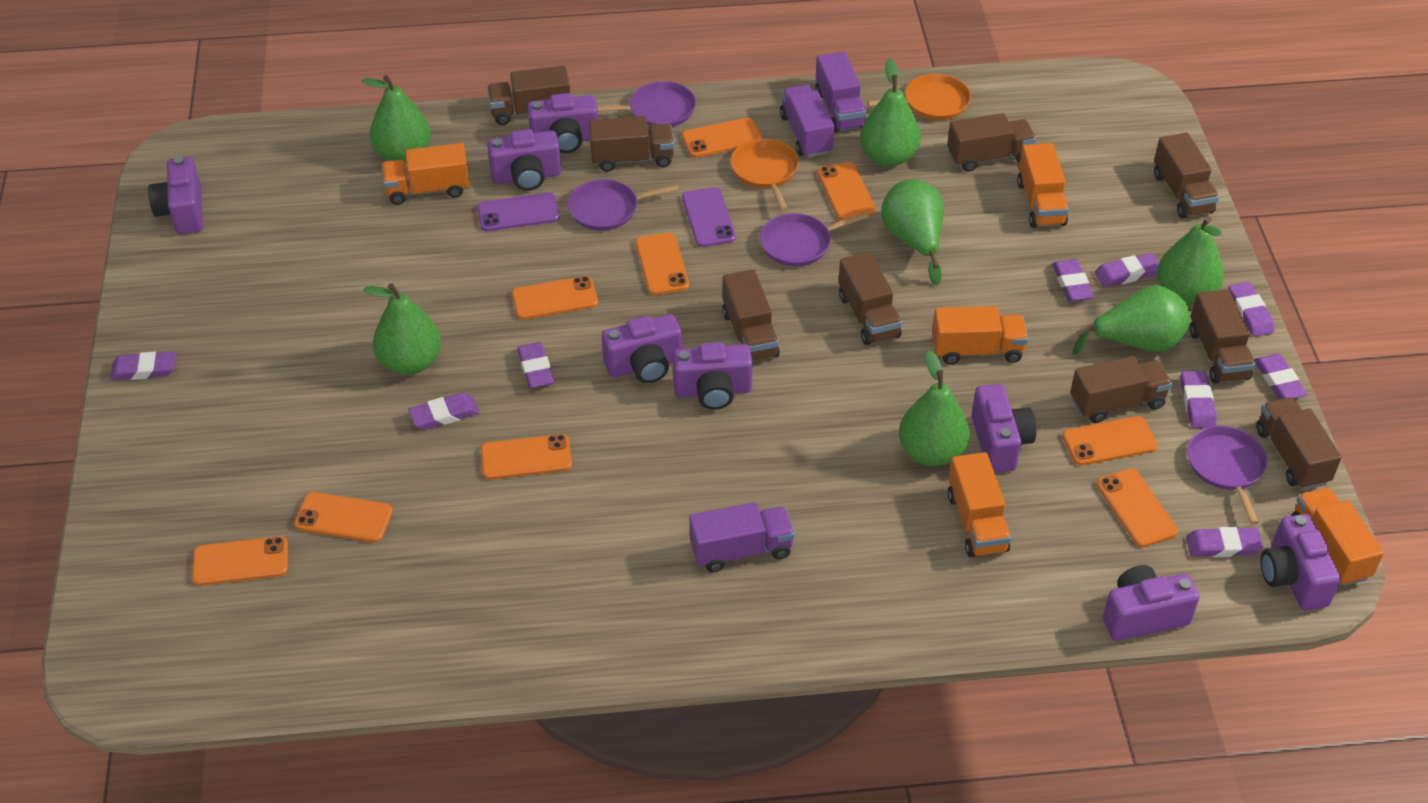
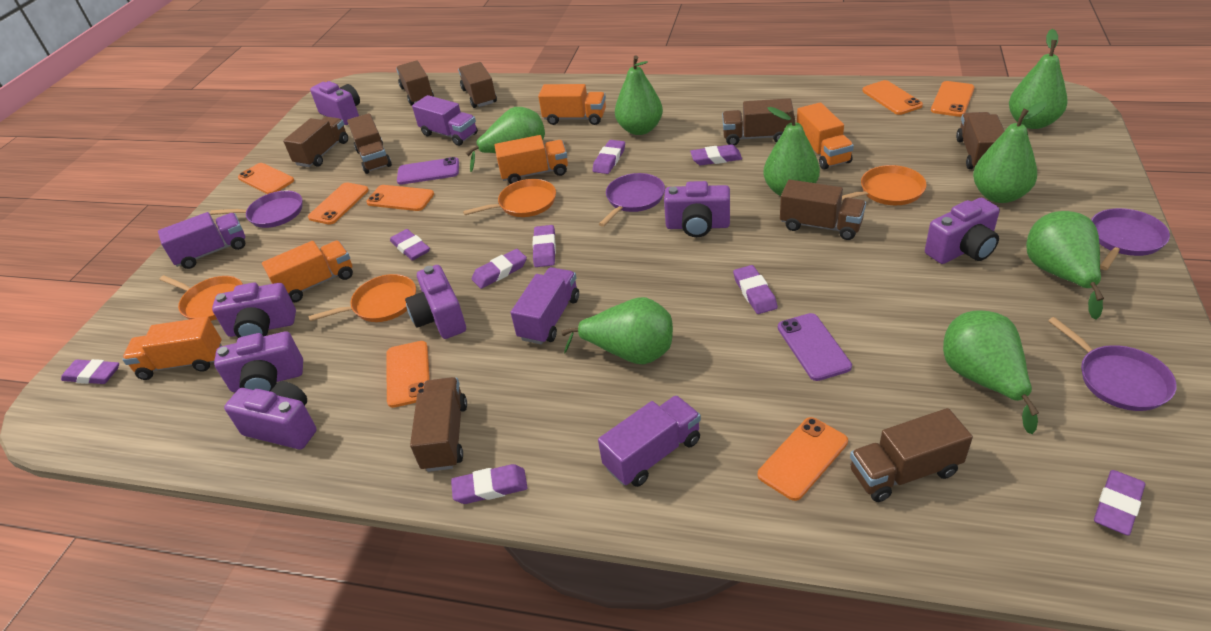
green pear: [361,75,431,164] [363,283,441,375] [860,59,921,167] [881,179,944,285] [899,350,970,466] [1073,285,1190,355] [1157,216,1224,305] = 7 -> [466,107,545,172] [561,297,673,364] [615,56,663,135] [763,107,820,196] [943,310,1039,434] [973,101,1047,203] [1009,29,1068,129] [1026,211,1104,320] = 8
orange pan: [731,139,799,211] [867,74,971,120] = 2 -> [160,275,243,321] [308,274,416,322] [463,179,556,217] [842,165,927,205] = 4
orange phone: [192,536,288,586] [294,492,393,542] [481,434,572,480] [512,276,598,320] [635,233,689,295] [682,118,762,158] [817,162,876,220] [1062,416,1158,466] [1096,468,1178,547] = 9 -> [238,163,294,194] [308,182,369,225] [366,185,434,211] [386,341,430,408] [758,417,848,501] [862,80,923,115] [931,81,975,117] = 7
purple camera: [148,157,203,234] [487,129,561,191] [528,93,598,153] [602,314,682,383] [673,342,752,410] [972,384,1036,473] [1103,565,1200,641] [1260,514,1341,610] = 8 -> [212,283,296,338] [214,331,303,392] [224,381,317,449] [310,81,360,125] [405,265,466,339] [664,181,730,237] [925,198,1000,264] = 7
purple truck: [689,502,795,573] [780,85,834,158] [815,52,866,133] = 3 -> [158,212,245,269] [412,95,478,146] [511,267,579,345] [598,395,701,487] = 4

